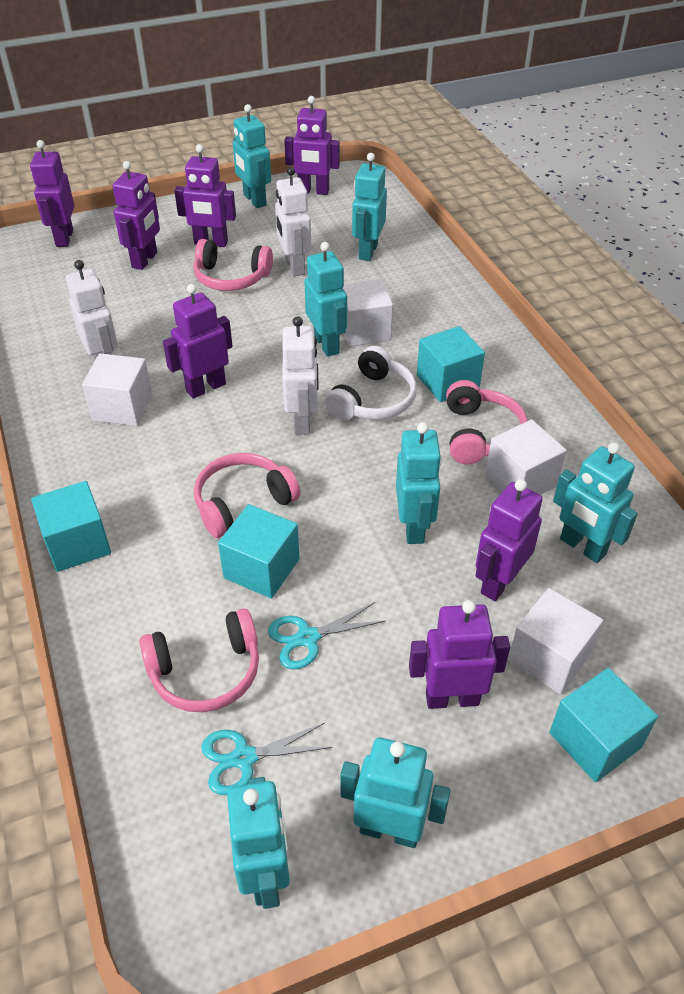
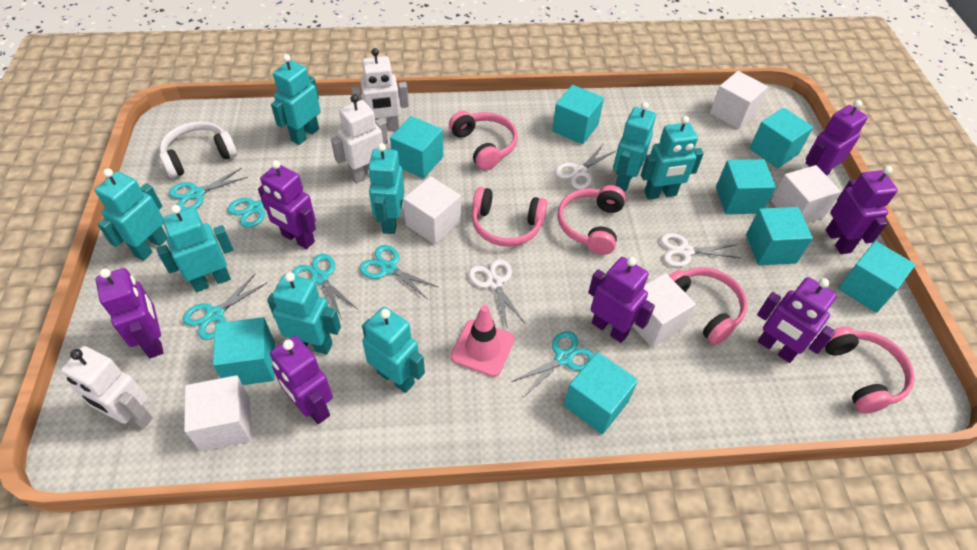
pink headphones: [139,608,259,712] [193,239,273,291] [194,453,300,538] [446,380,528,464] = 4 -> [449,111,518,170] [472,187,547,247] [557,185,626,255] [669,267,748,345] [824,326,915,414] = 5
pink traffic cone: none = 0 -> [451,305,515,377] = 1
turquoise cube: [31,481,111,572] [218,504,300,599] [417,326,485,402] [550,668,658,782] = 4 -> [213,317,275,385] [390,116,443,179] [552,85,604,144] [564,352,638,434] [716,159,776,214] [746,207,813,265] [749,108,813,168] [838,241,916,313] = 8
turquoise robot: [227,777,290,909] [233,104,271,208] [304,242,347,357] [340,737,450,848] [352,153,387,261] [396,422,442,544] [553,442,638,563] = 7 -> [95,169,167,261] [156,205,233,292] [267,272,341,354] [271,54,320,145] [362,307,425,393] [368,143,404,234] [613,102,656,192] [641,116,704,200] = 8
turquoise scissors: [201,723,332,795] [268,602,386,669] = 2 -> [169,168,248,211] [183,273,267,340] [228,186,303,228] [292,254,357,319] [360,245,438,299] [511,331,594,397] = 6
white cube: [82,353,153,426] [343,279,393,347] [485,419,567,495] [508,588,603,694] = 4 -> [184,375,252,452] [403,176,461,244] [632,273,696,347] [710,71,768,129] [771,165,841,223] = 5
white scissors: none = 0 -> [469,259,525,329] [555,145,616,190] [660,233,740,267] = 3

